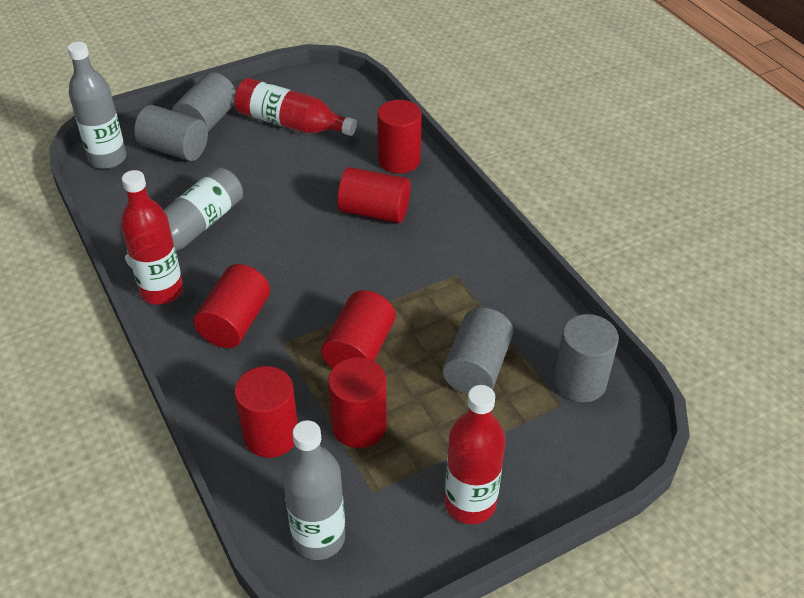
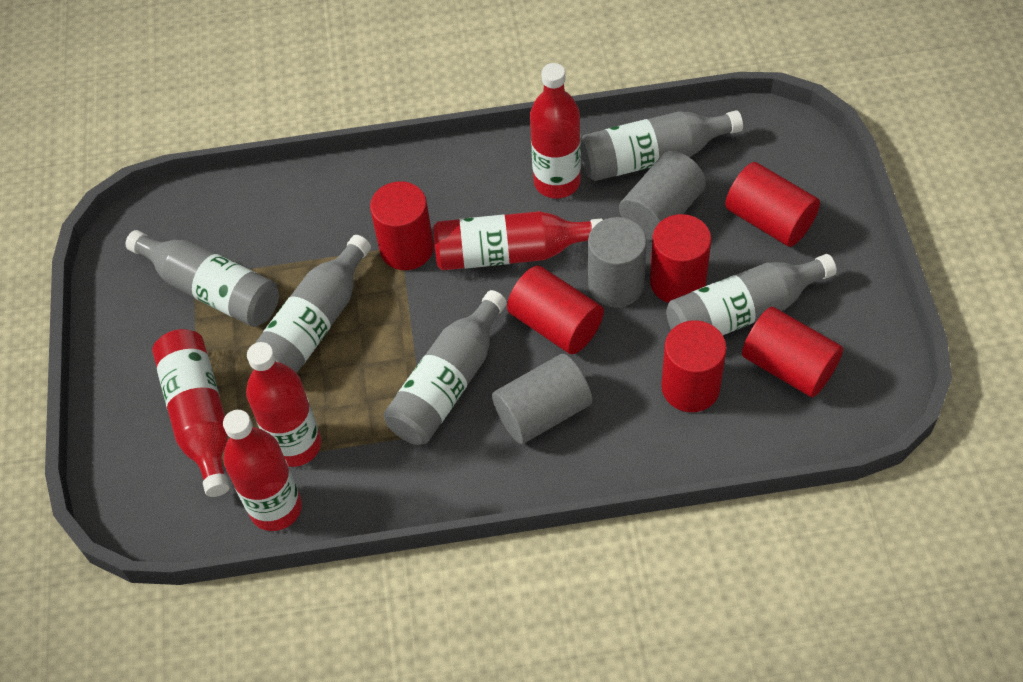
grey bottle: [67,42,127,169] [125,167,243,268] [282,420,345,560] = 3 -> [125,230,279,327] [255,235,371,373] [384,290,507,445] [581,110,743,181] [666,254,837,335] = 5
grey cylinder: [134,105,208,161] [172,72,236,132] [442,307,513,395] [554,314,619,402] = 4 -> [492,354,592,444] [588,217,647,307] [619,151,706,241] = 3
red bottle: [121,170,183,305] [234,78,357,136] [445,385,506,524] = 3 -> [152,329,230,497] [223,410,302,531] [246,342,321,467] [433,211,603,271] [530,63,581,198] = 5

